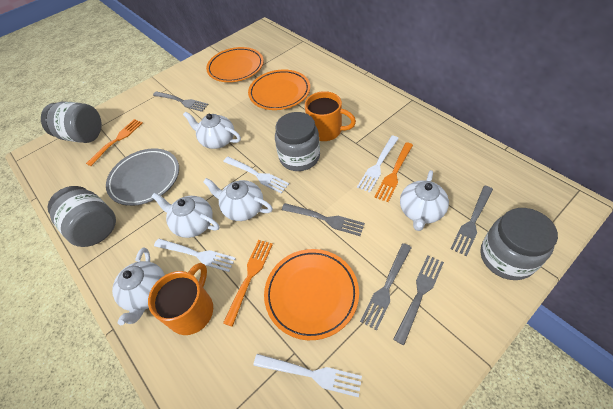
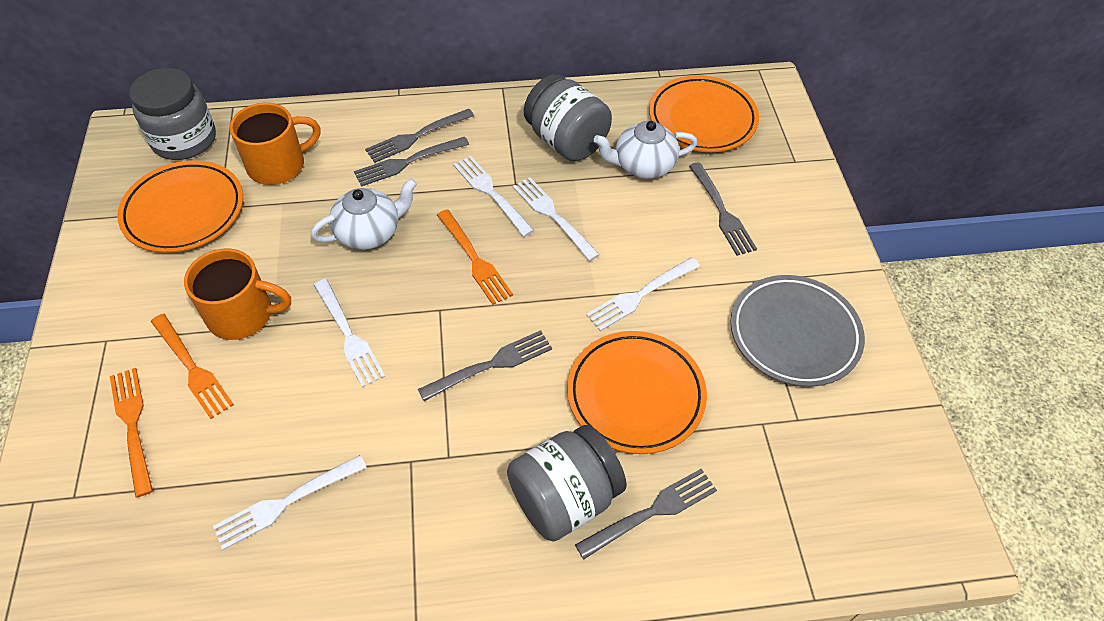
grey jar: [41,102,102,143] [47,186,116,247] [275,112,320,171] [480,208,558,280] = 4 -> [129,68,216,160] [507,425,627,541] [524,74,612,161] = 3
white fork: [154,239,236,272] [223,157,289,193] [253,354,362,398] [357,136,399,193] = 4 -> [213,455,367,550] [314,279,385,387] [453,156,534,237] [513,177,600,261] [586,257,700,331] = 5
white teapot: [112,248,165,325] [151,193,219,238] [183,112,241,149] [203,178,273,221] [400,170,449,231] = 5 -> [311,178,417,250] [594,121,697,179] = 2

